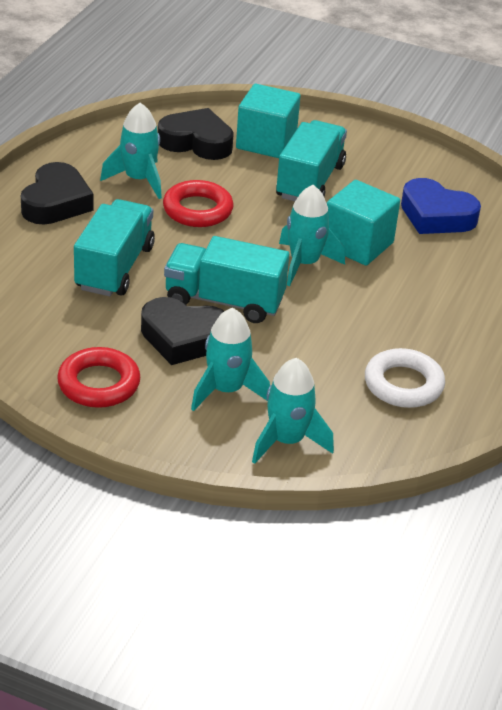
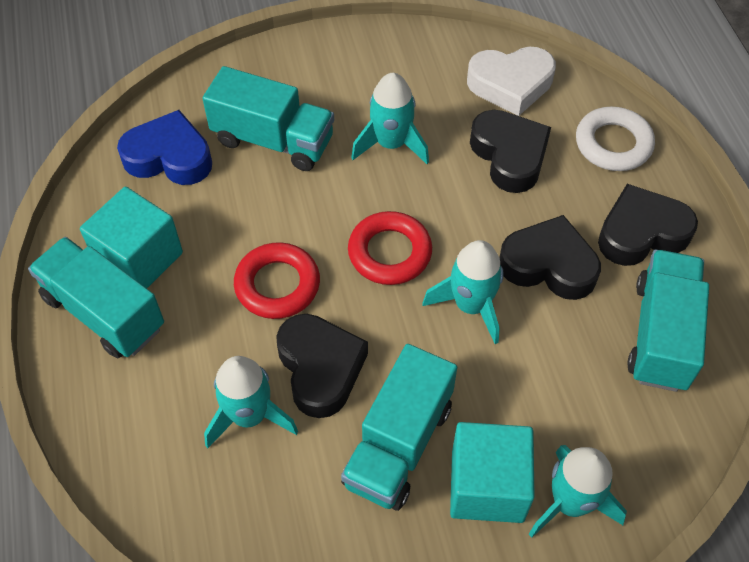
black heart: [21,162,94,224] [141,297,224,365] [158,108,234,160] = 3 -> [276,314,368,418] [470,110,551,193] [499,215,601,300] [598,184,698,266] = 4
turquoise truck: [74,199,155,296] [164,236,289,323] [276,120,347,201] = 3 -> [28,237,164,358] [202,66,334,171] [341,344,457,511] [627,250,709,392] = 4
white heart: none = 0 -> [467,47,556,116] = 1

